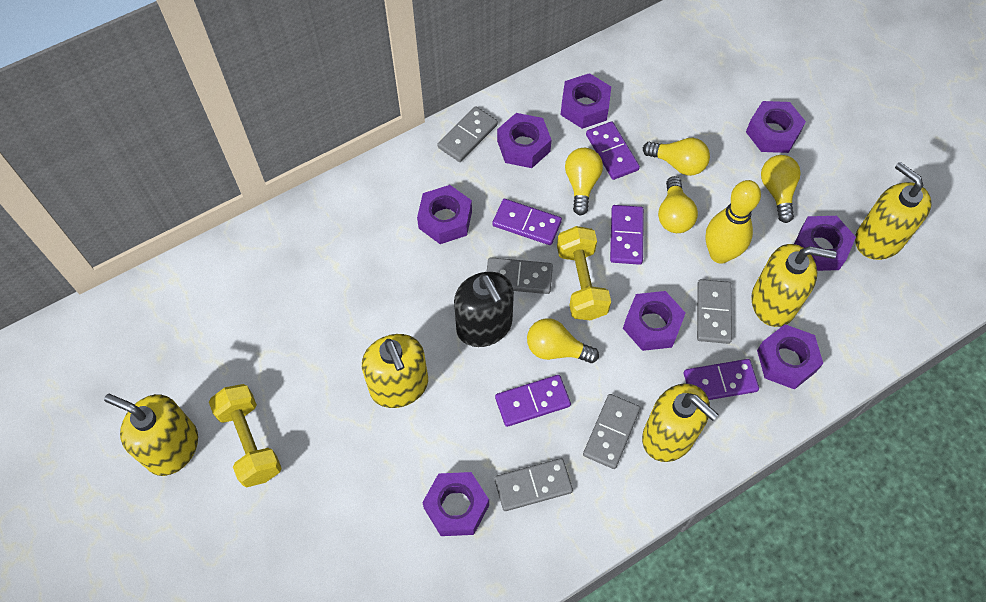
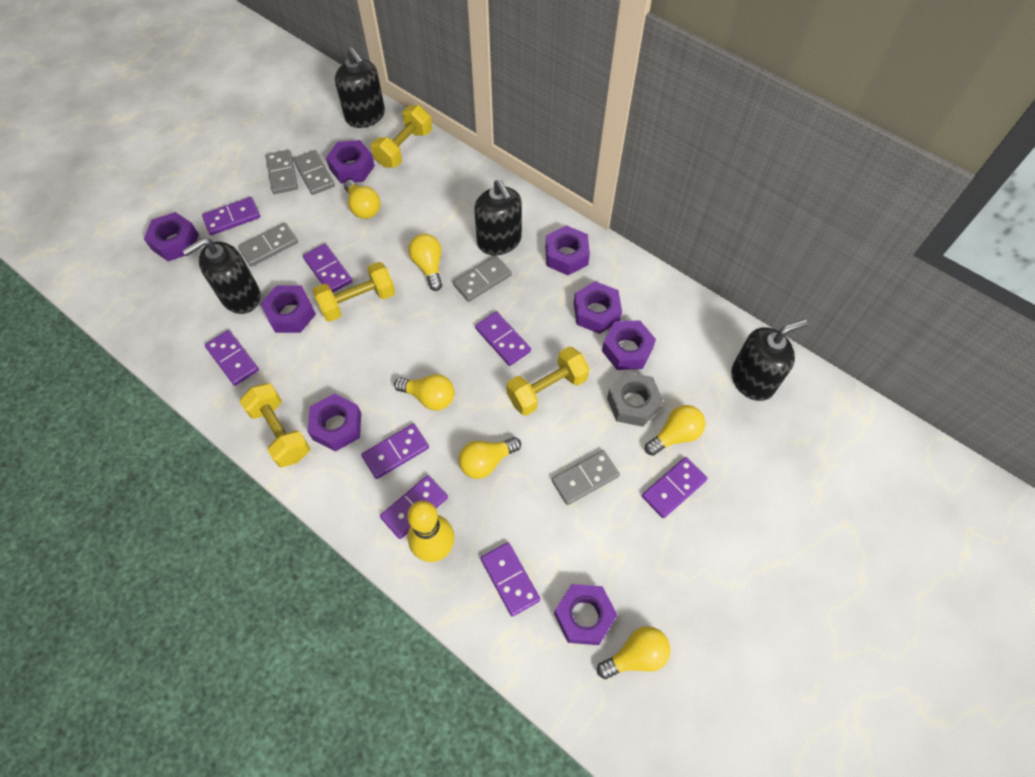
black soap dispenser: [454,272,514,347] = 1 -> [182,238,260,314] [335,47,385,128] [474,180,522,255] [731,319,807,401] = 4
grey nut: none = 0 -> [607,372,663,427] = 1
purple domino: [493,199,562,245] [495,375,571,427] [586,122,640,180] [610,205,644,265] [684,359,759,400] = 5 -> [202,197,260,235] [205,330,259,386] [303,244,352,293] [361,424,429,479] [380,475,448,539] [475,311,531,366] [481,542,540,617] [642,457,707,518] = 8
yellow dumbbell: [209,384,282,487] [557,226,611,320] = 2 -> [240,383,310,467] [312,262,395,322] [371,105,432,168] [506,346,590,416] = 4
yellow light bulb: [527,318,599,363] [565,148,603,215] [643,138,710,176] [658,176,698,233] [761,155,800,223] = 5 -> [344,180,380,219] [394,374,454,411] [408,234,442,291] [459,437,521,479] [597,626,670,679] [645,405,705,456] = 6
yellow soap dispenser: [104,394,198,476] [362,334,428,408] [642,383,719,462] [751,244,837,327] [855,162,932,260] = 5 -> none = 0

